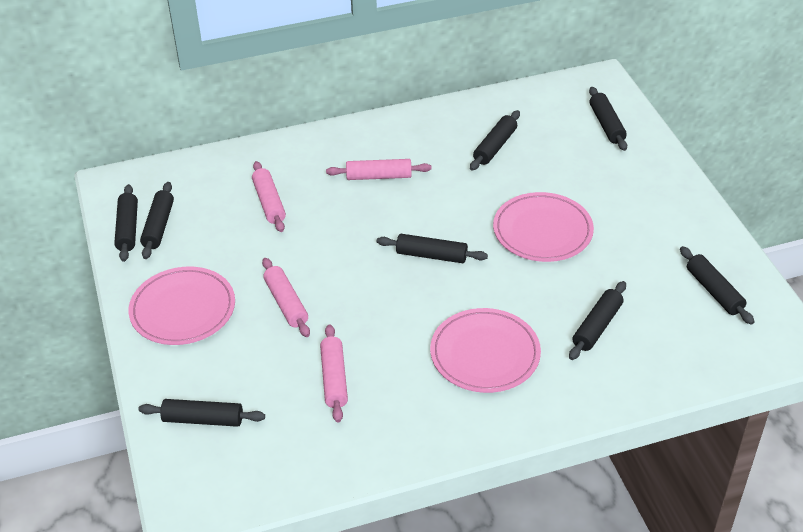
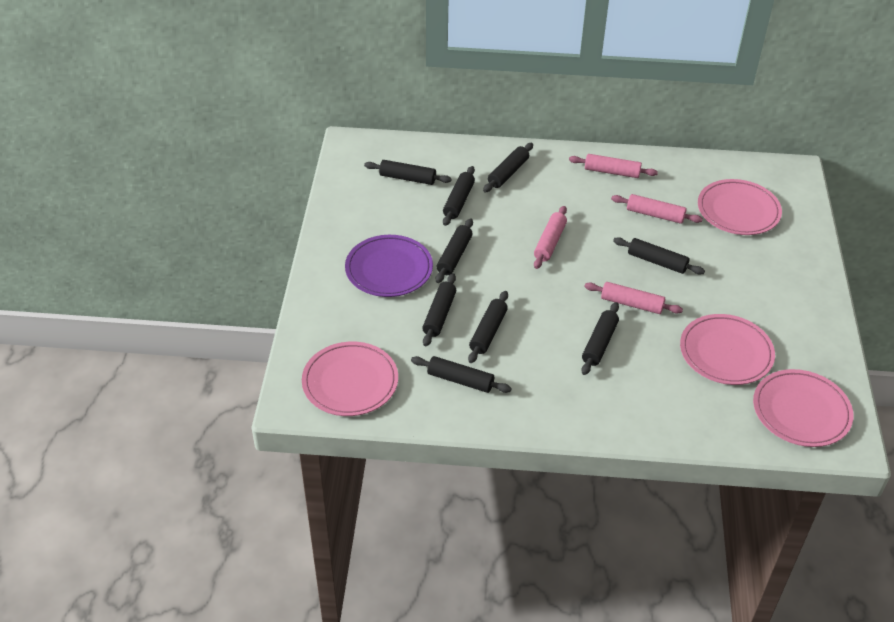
black rolling pin: [114,184,138,262] [138,399,265,427] [140,182,174,259] [377,234,488,263] [470,110,520,171] [569,281,626,360] [589,87,627,151] [680,246,754,325] = 8 -> [364,160,452,185] [411,356,512,393] [422,273,456,346] [436,218,473,283] [443,166,475,226] [468,291,508,363] [483,143,533,192] [582,302,619,375] [613,237,705,274] = 9
pink plate: [129,267,235,345] [430,308,541,393] [493,192,594,262] = 3 -> [302,342,398,416] [680,314,775,385] [698,179,782,235] [753,369,853,447] = 4
purple plate: none = 0 -> [345,235,433,297] = 1

